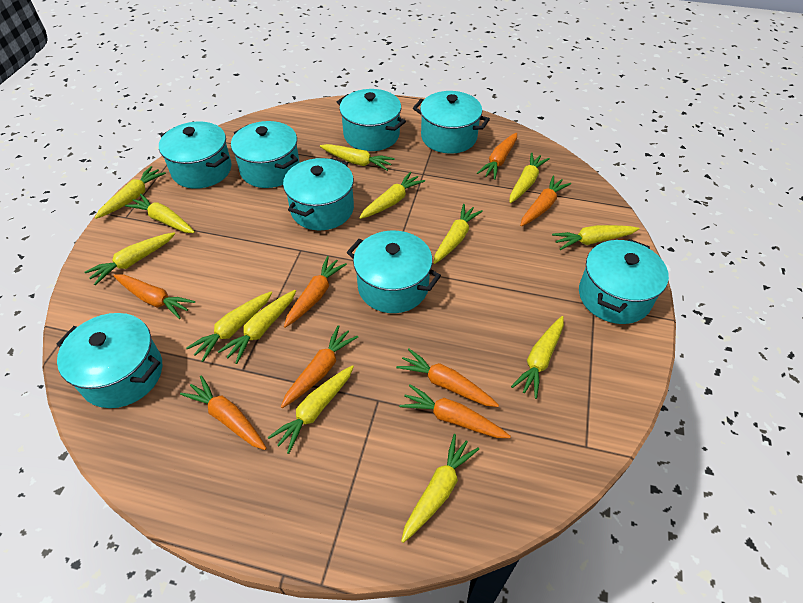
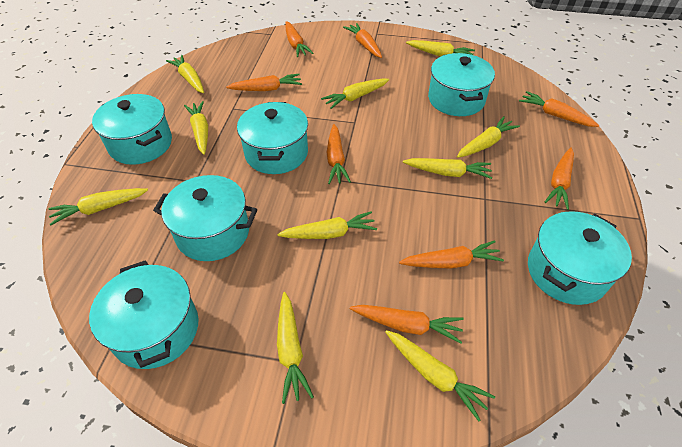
turquoise pot: [56,313,162,408] [159,121,232,189] [231,121,300,188] [283,158,354,231] [337,89,406,151] [347,230,441,313] [413,91,490,154] [579,239,669,324] = 8 -> [89,260,199,369] [92,94,172,165] [153,175,257,261] [237,102,308,174] [428,53,495,116] [528,211,632,305] = 6
yellow carrot: [84,232,175,285] [95,166,166,219] [125,194,195,233] [186,291,272,362] [218,290,296,364] [268,365,354,454] [320,144,395,171] [359,172,425,219] [401,434,479,543] [434,204,483,264] [510,153,550,203] [511,316,564,399] [552,225,640,250] = 13 -> [48,188,148,225] [166,55,204,93] [184,101,208,155] [277,211,377,239] [277,292,314,404] [321,79,389,109] [385,330,495,421] [403,158,493,179] [406,40,475,56] [457,116,520,158] = 10

